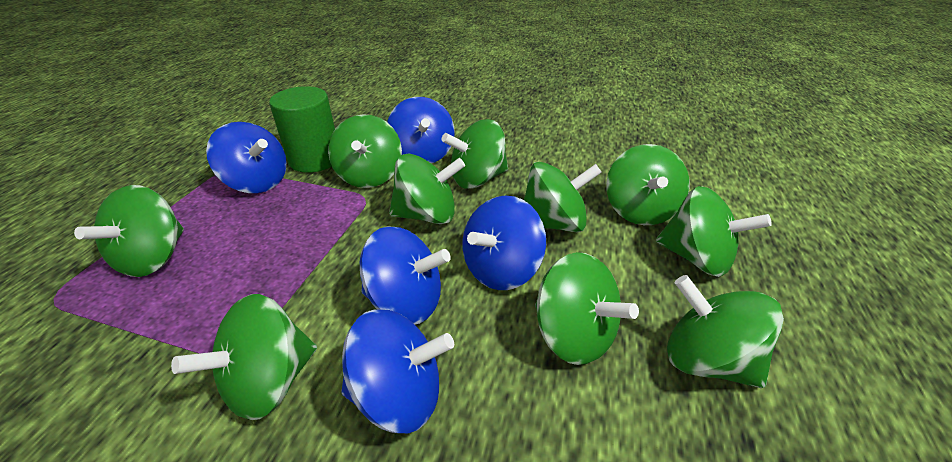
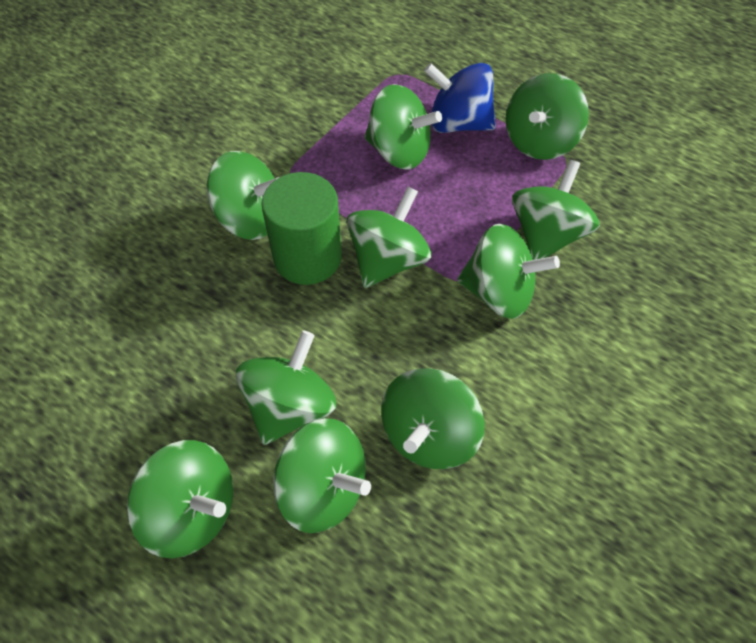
blue spinning top: [206,122,287,193] [341,309,454,433] [360,226,451,325] [387,97,455,163] [462,195,546,290] = 5 -> [424,63,496,133] = 1

